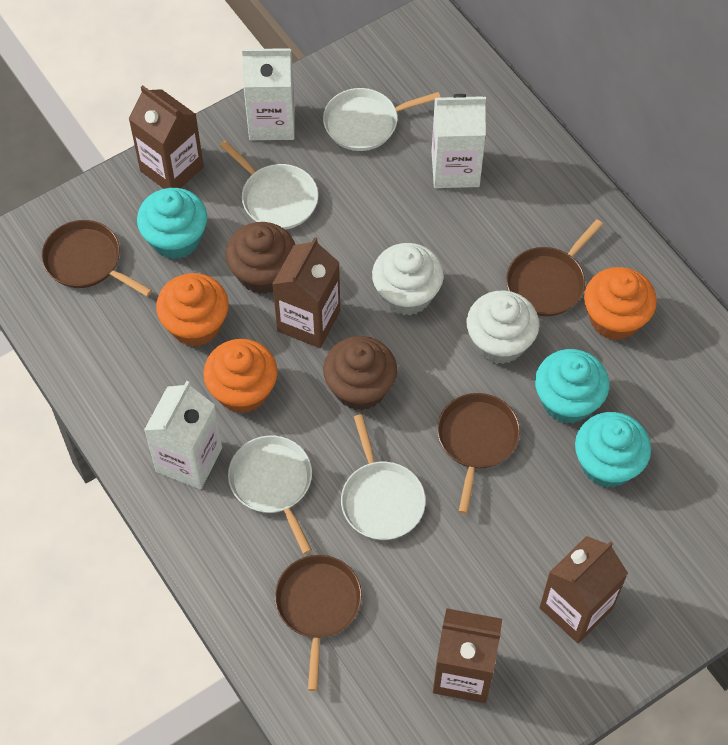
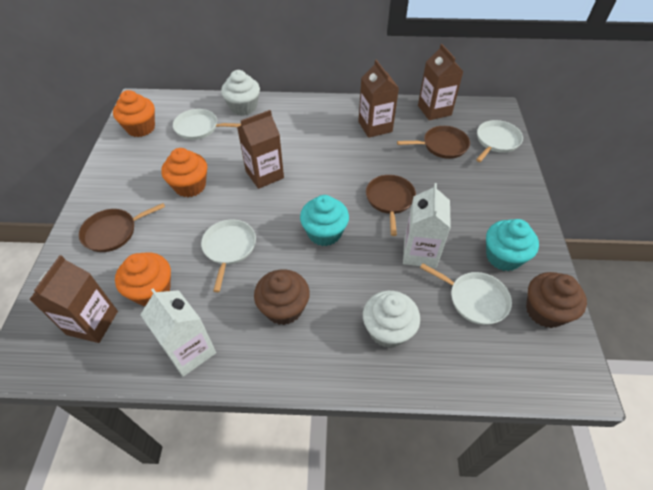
brown pan: [42,220,152,297] [275,555,362,691] [437,393,520,514] [506,219,603,316] = 4 -> [79,203,165,252] [366,175,416,236] [397,126,470,159] = 3
turquoise cupcake: [137,188,207,260] [535,349,609,424] [575,412,651,488] = 3 -> [300,195,349,246] [486,219,539,271] = 2
white carton: [144,381,222,489] [242,48,295,140] [432,94,486,188] = 3 -> [140,289,216,377] [403,183,451,268] = 2

